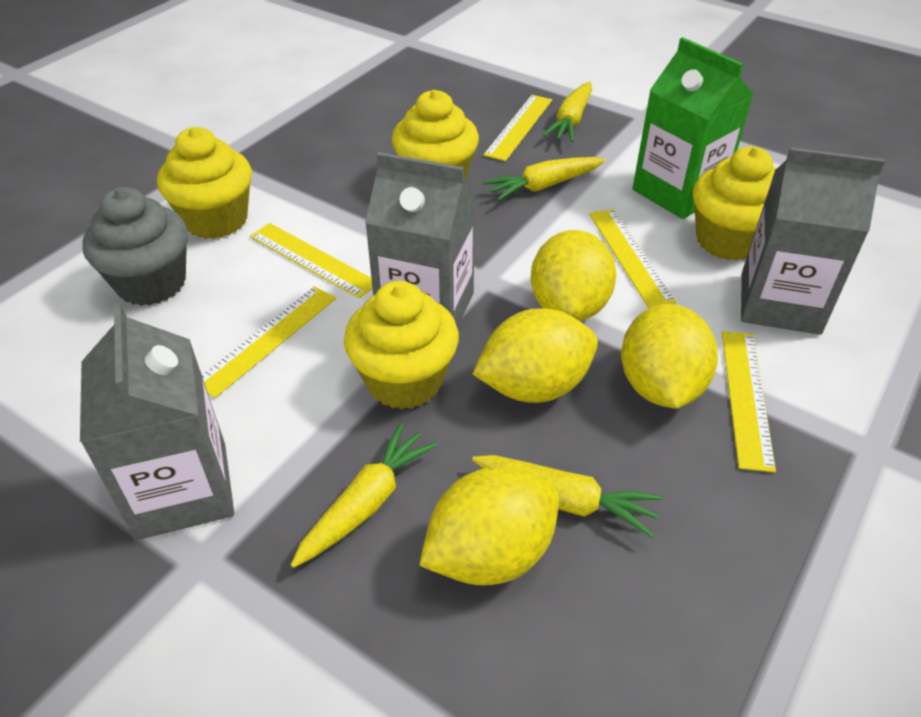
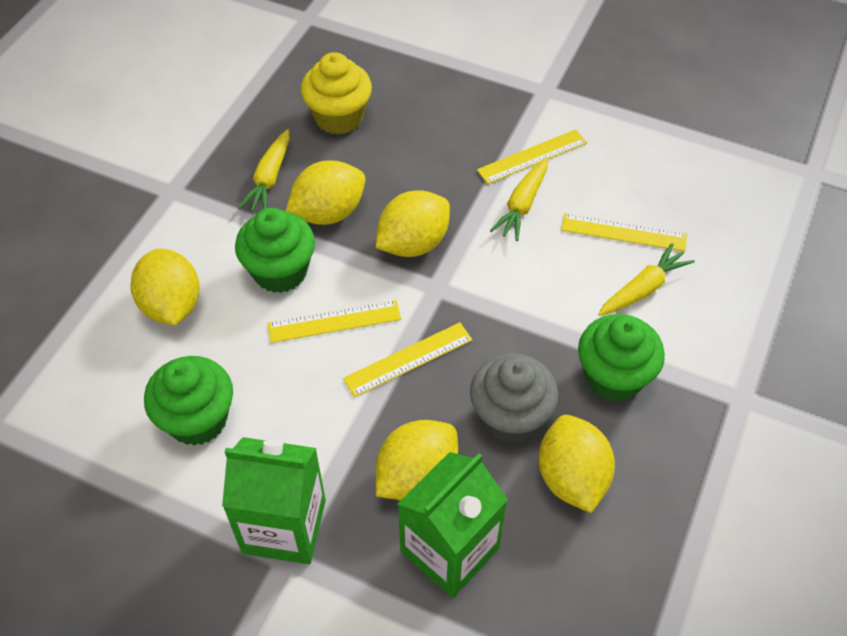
green carton: [633,37,753,219] = 1 -> [222,437,326,564] [398,452,508,598] = 2
green cupcake: none = 0 -> [144,356,233,446] [235,208,315,293] [578,314,665,402] = 3
grey carton: [80,303,234,540] [365,152,476,328] [741,147,885,335] = 3 -> none = 0
yellow carrot: [291,423,438,568] [472,455,663,538] [483,157,605,201] [542,82,592,142] = 4 -> [238,129,290,211] [490,157,548,241] [598,243,695,316] = 3
yellow cupcake: [157,127,252,239] [344,281,459,409] [392,90,479,181] [693,146,776,261] = 4 -> [301,52,372,135] = 1
yellow lemon: [419,467,559,585] [473,309,598,403] [531,230,616,321] [621,304,718,409] = 4 -> [130,249,200,326] [286,160,365,225] [376,190,450,257] [376,420,458,500] [539,415,615,513] = 5
yellow ruler: [202,286,336,398] [250,223,373,298] [484,95,552,161] [589,209,676,308] [722,331,776,473] = 5 -> [268,300,401,343] [343,322,472,397] [477,129,587,184] [561,213,687,252] = 4

